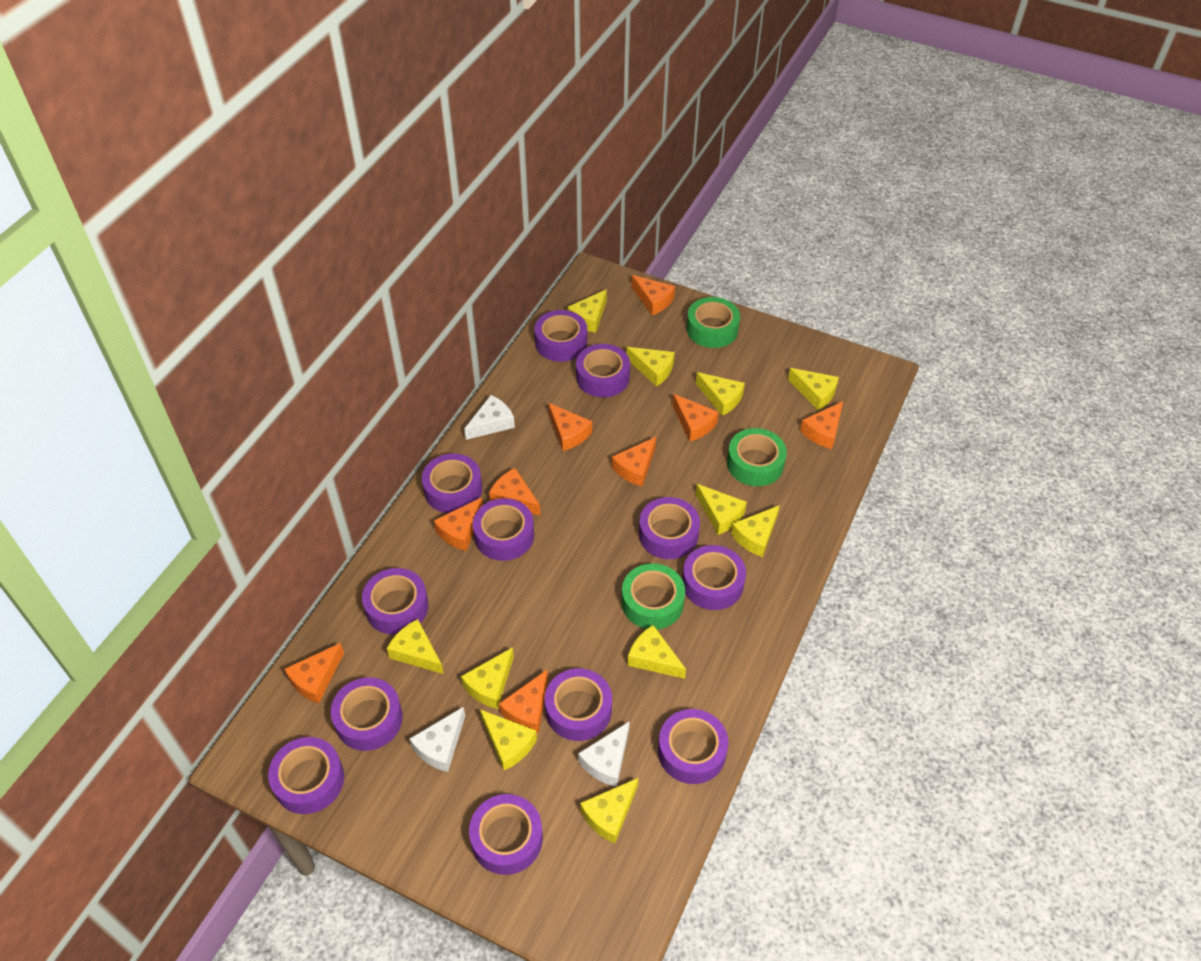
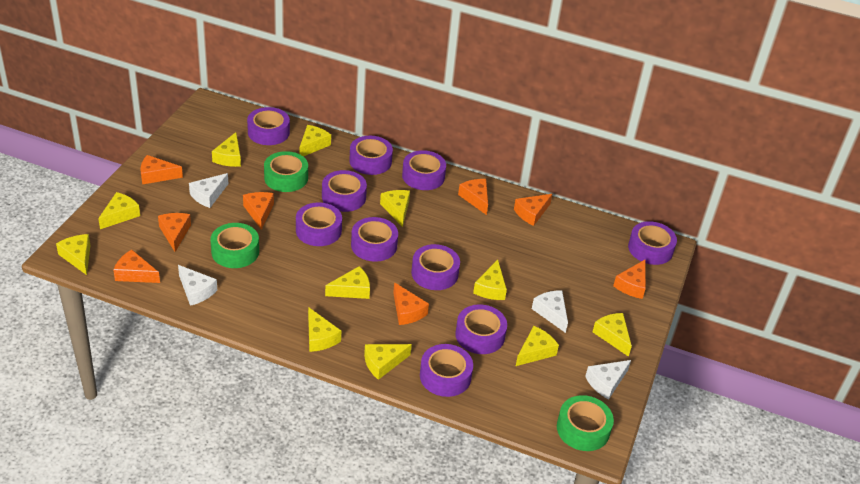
orange cheese: [285,643,344,704] [434,497,483,551] [489,468,541,516] [499,670,548,733] [548,403,592,451] [612,437,656,487] [631,275,675,315] [672,394,719,441] [800,401,843,449] = 9 -> [113,249,160,283] [140,155,183,185] [158,213,191,252] [243,192,274,230] [393,282,429,325] [458,179,488,215] [514,194,552,226] [613,260,646,299] = 8
purple tape: [268,737,344,814] [331,677,403,751] [362,568,429,635] [422,453,482,513] [469,794,543,875] [473,498,534,561] [534,310,587,362] [545,668,612,741] [576,344,630,397] [639,497,700,559] [658,709,729,784] [682,545,746,610] = 12 -> [247,107,290,145] [296,202,342,246] [322,170,367,212] [349,136,393,175] [351,217,398,262] [402,150,446,190] [411,244,460,290] [420,344,473,397] [455,304,507,354] [628,221,677,265] = 10
white cheese: [409,707,465,772] [464,395,515,440] [578,721,630,787] = 3 -> [178,265,217,306] [189,173,228,208] [532,290,568,333] [585,360,631,400] = 4

